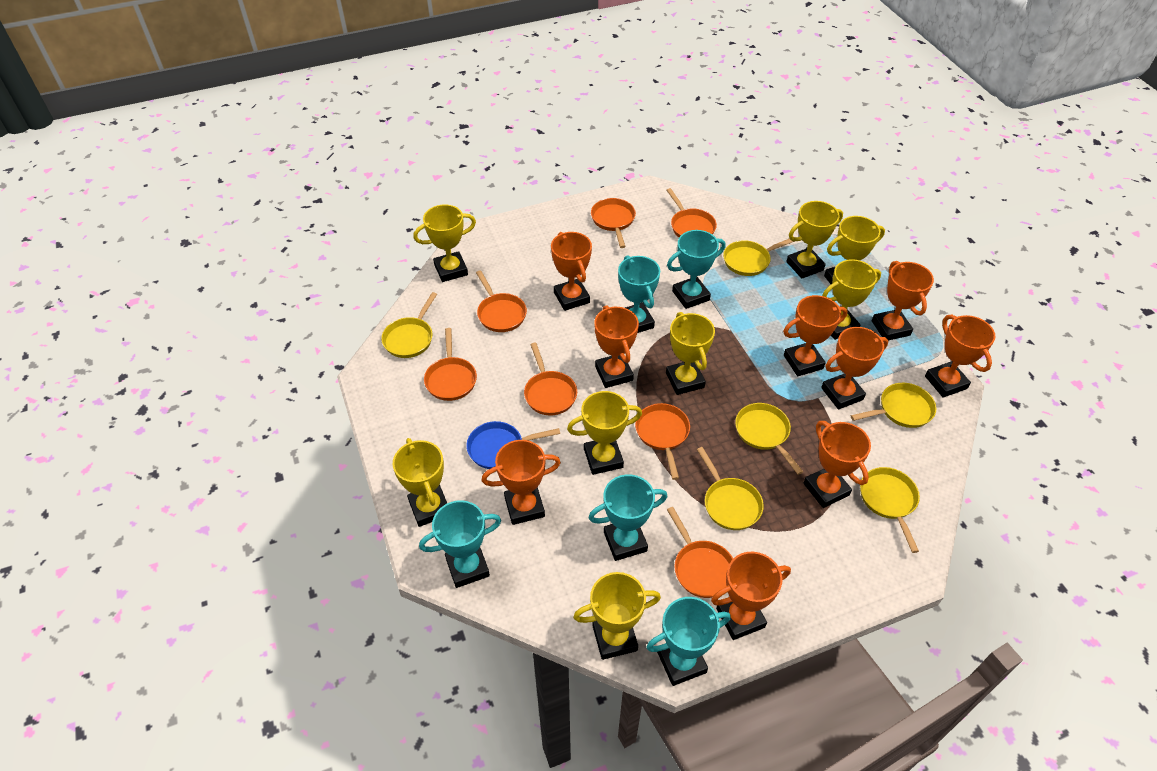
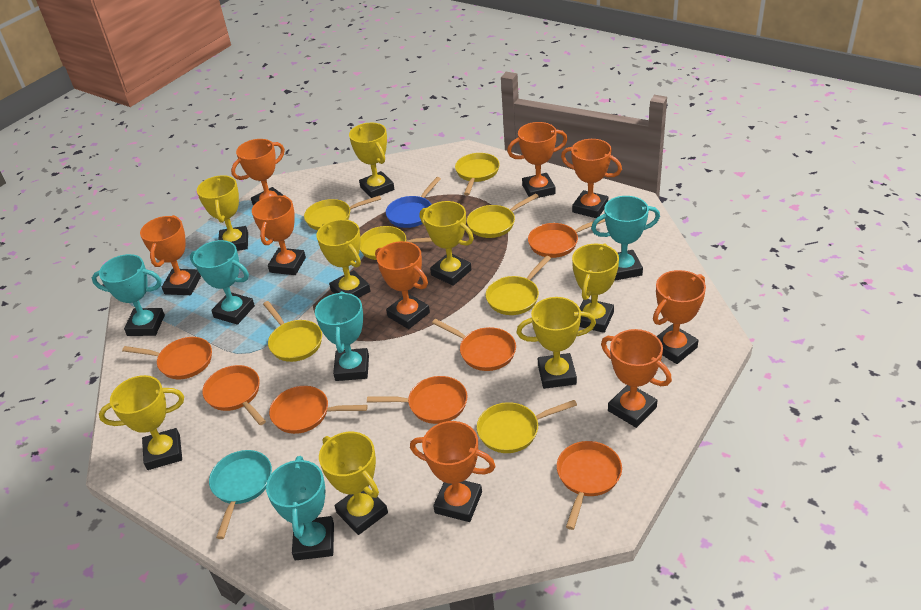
turquoise pan: none = 0 -> [209,450,272,539] = 1
yellow pan: [381,292,437,358] [697,447,764,530] [723,239,795,276] [735,403,803,475] [851,383,936,428] [860,467,920,553] = 6 -> [263,301,322,362] [304,195,381,230] [360,226,432,260] [455,153,500,195] [467,194,539,238] [477,400,577,453] [486,256,551,315] = 7

